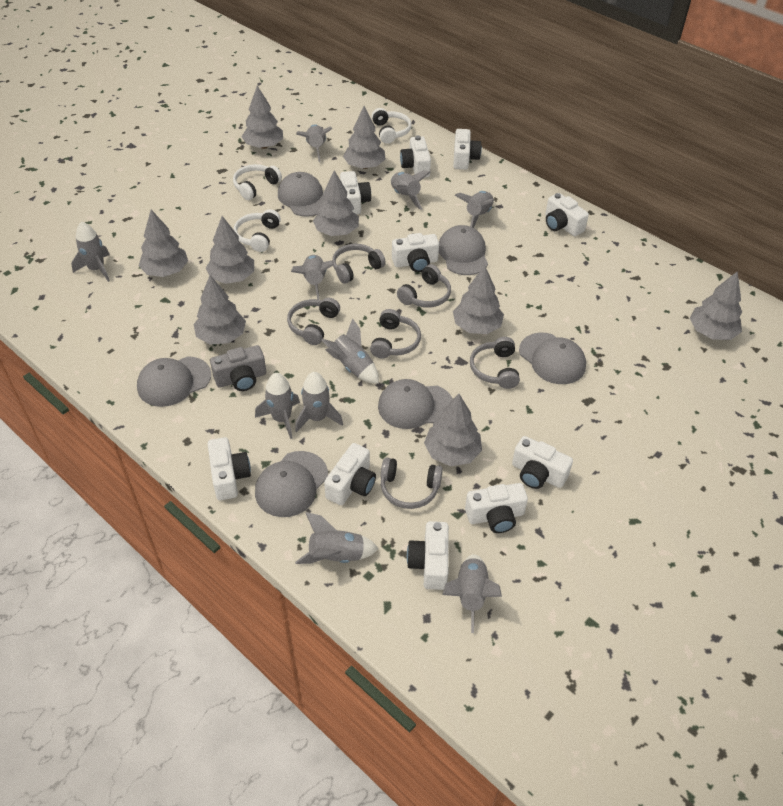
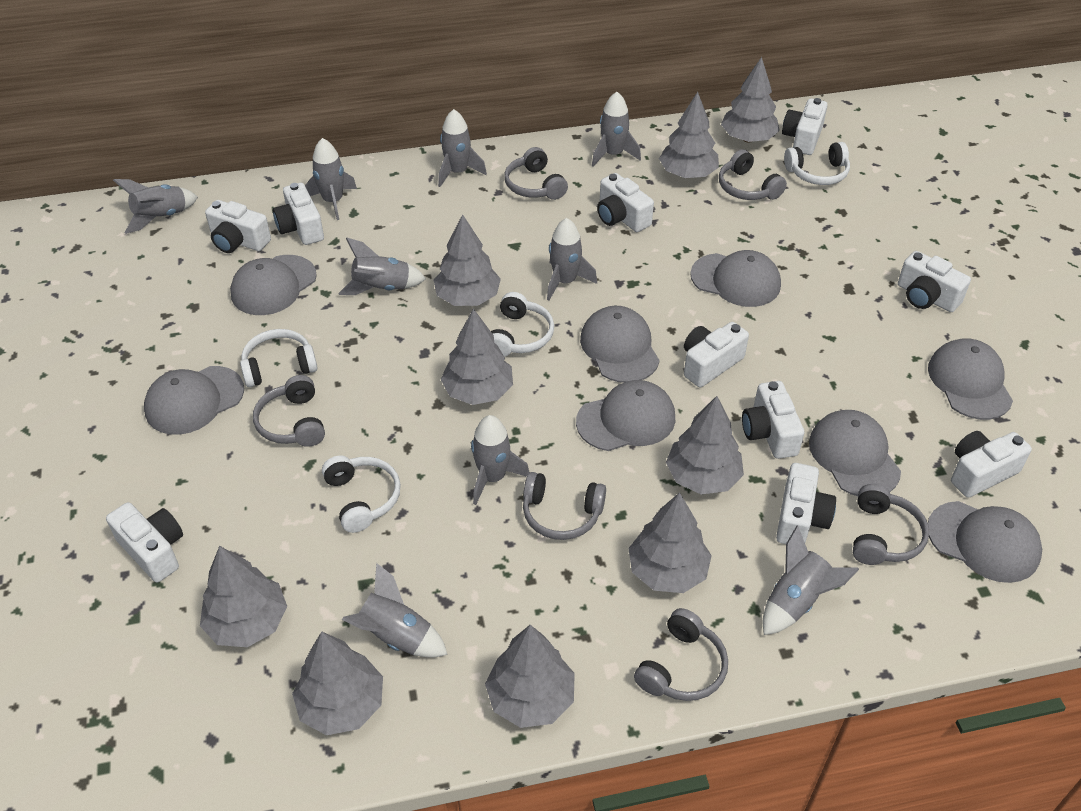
grey camera: [210,345,266,391] = 1 -> none = 0
grey cap: [137,356,211,407] [255,451,328,517] [278,172,324,217] [378,379,453,429] [439,225,488,275] [519,333,586,384] = 6 -> [144,366,244,435] [230,255,317,315] [576,380,675,451] [580,306,660,383] [690,250,781,307] [809,410,901,496] [928,338,1013,420] [928,501,1042,583] = 8
grey rocket: [71,221,110,282] [255,373,300,439] [291,255,334,300] [295,372,343,432] [295,512,379,564] [296,124,333,162] [321,318,379,384] [390,170,431,210] [442,554,502,633] [454,191,494,228] = 10 -> [113,179,198,234] [305,138,357,220] [338,237,426,295] [342,563,448,658] [438,109,487,187] [471,415,529,505] [547,218,597,301] [592,92,641,167] [763,526,859,635] = 9
white headphones: [233,164,282,200] [234,209,281,252] [372,108,412,144] = 3 -> [240,329,317,387] [322,455,401,533] [491,292,554,357] [784,142,850,185] = 4

